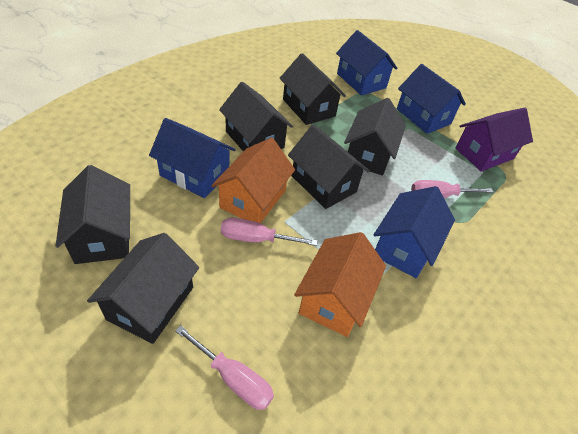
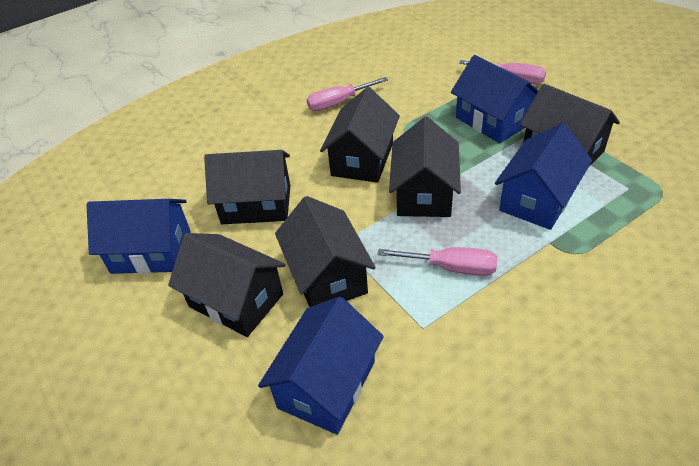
orange house: [211,138,295,223] [294,232,386,337] = 2 -> none = 0
purple house: [455,108,533,172] = 1 -> none = 0

